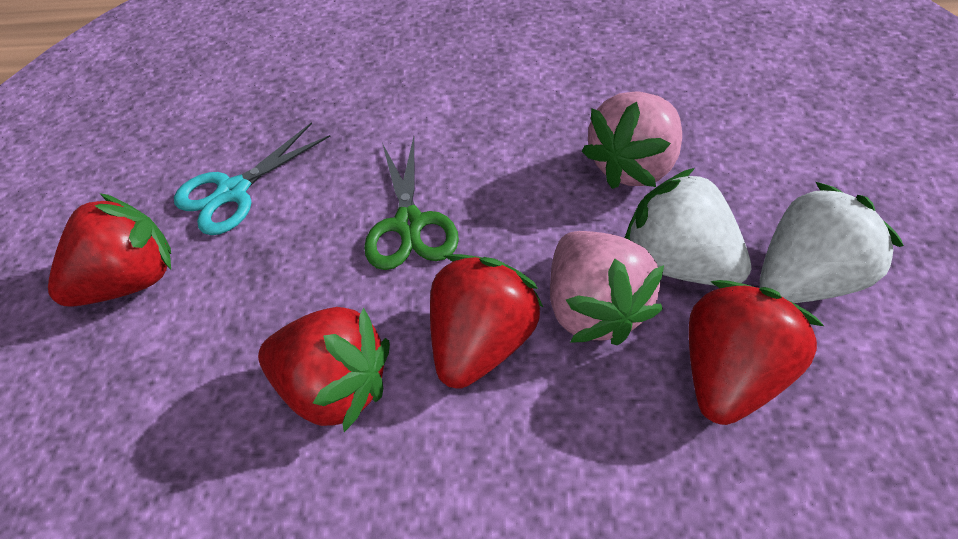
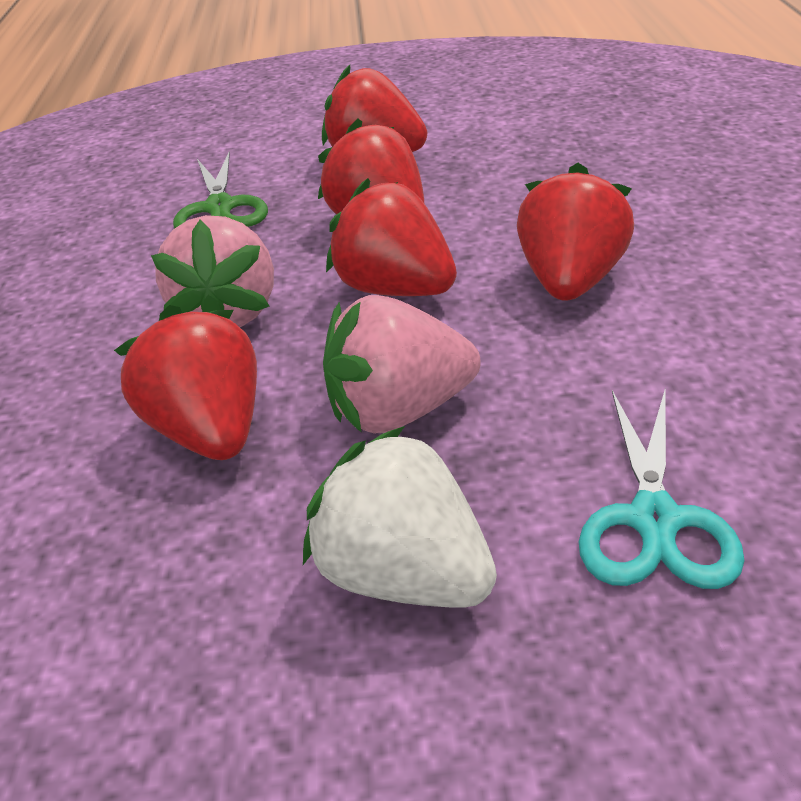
red strawberry: [48,193,171,307] [258,307,390,432] [430,254,544,389] [689,280,824,425] = 4 -> [114,305,257,460] [318,118,424,214] [322,65,427,152] [326,178,457,296] [517,163,634,301] = 5
white strawberry: [625,168,751,286] [760,182,904,303] = 2 -> [303,426,497,607] = 1

